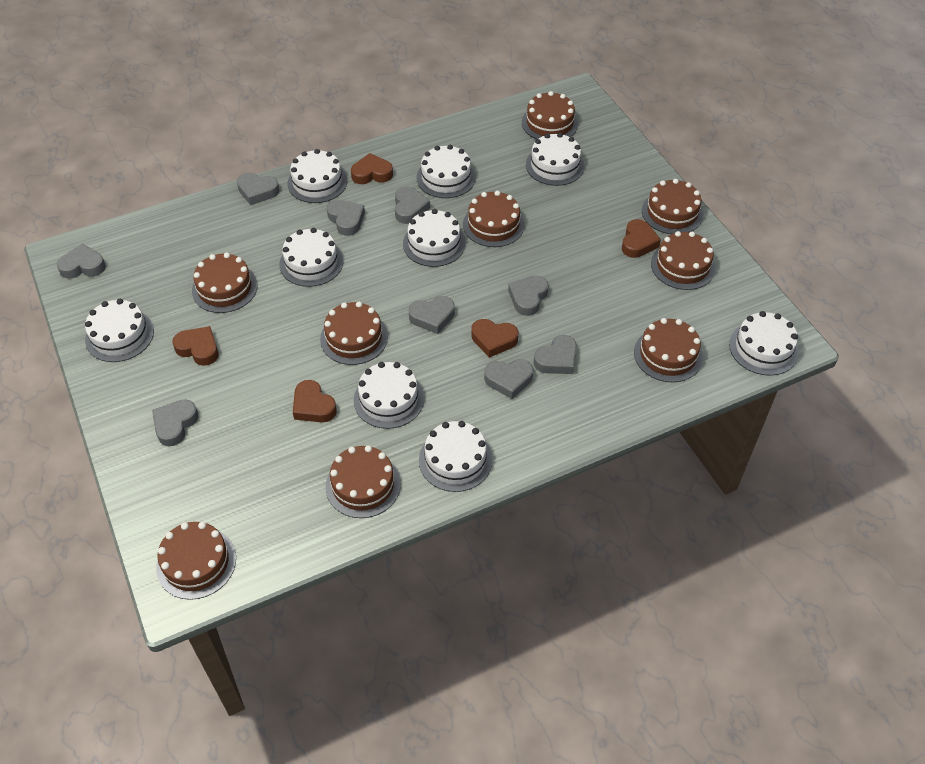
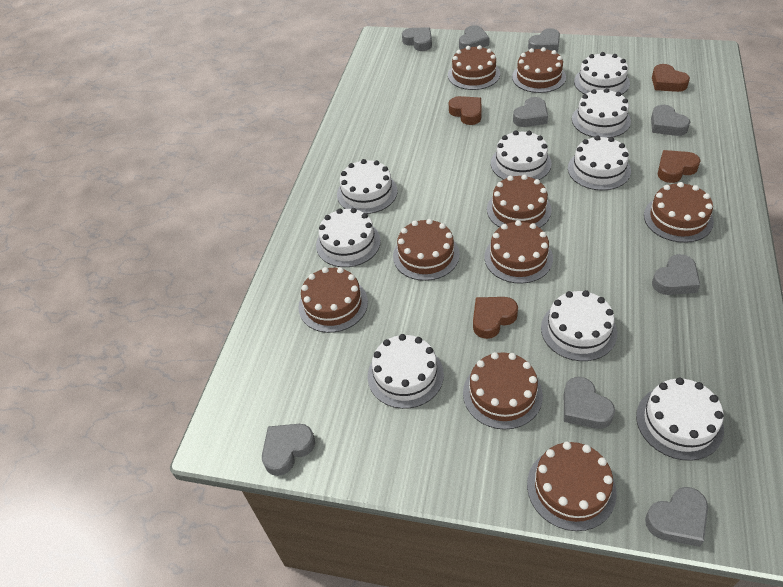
brown heart: [172,326,219,366] [293,380,337,422] [351,153,393,184] [471,319,518,358] [622,219,661,258] = 5 -> [449,96,482,125] [473,297,518,339] [652,64,690,92] [658,150,701,183] = 4

